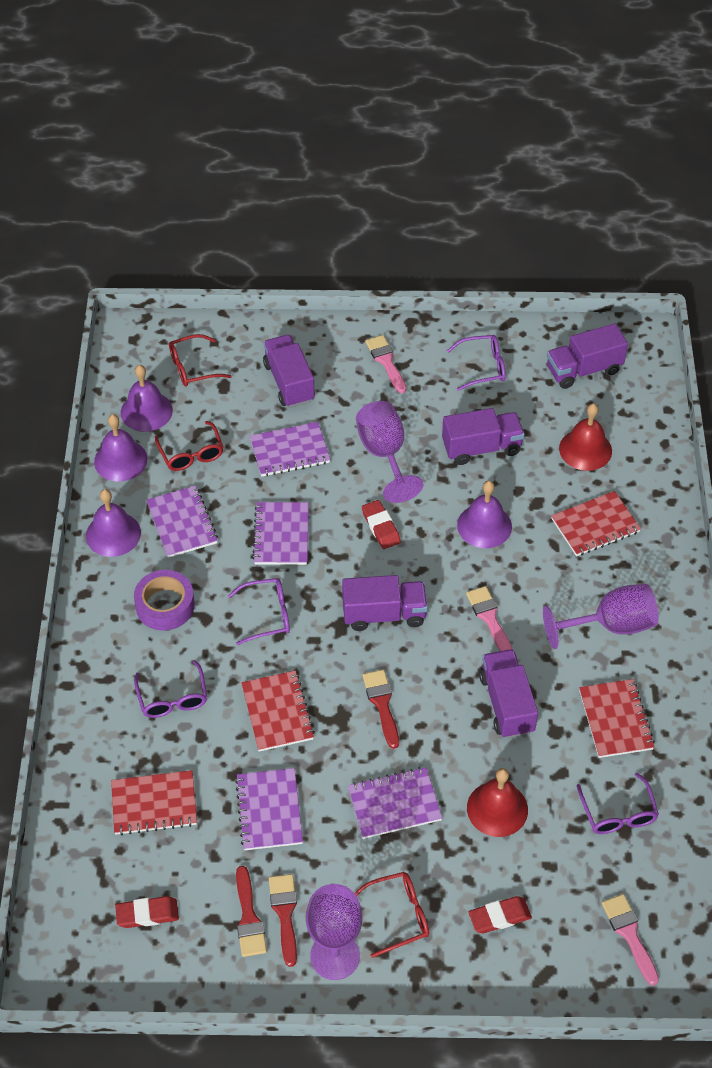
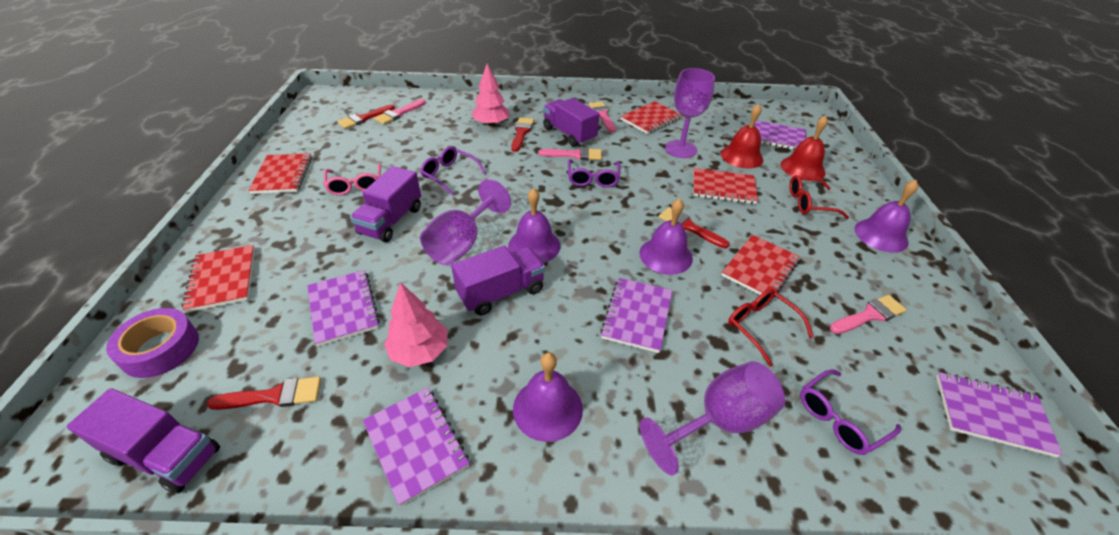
pink brush: [366,335,407,393] [466,586,512,651] [602,894,659,986] = 3 -> [374,99,426,125] [538,147,602,160] [589,101,616,133] [830,295,907,334] = 4
pink glasses: none = 0 -> [324,163,381,195] = 1
pink tree: none = 0 -> [384,282,447,367] [472,64,510,126] = 2
purple glasses: [134,660,207,718] [228,578,290,645] [447,335,506,391] [577,773,659,834] = 4 -> [420,146,486,196] [568,159,620,188] [800,369,901,455] = 3
purple truck: [263,335,315,408] [342,575,428,631] [442,408,525,465] [479,649,538,738] [547,323,628,389] = 5 -> [67,388,220,493] [350,166,421,242] [451,245,545,315] [543,98,599,147] = 4
red brush: [236,866,267,957] [269,874,297,967] [362,670,399,749] = 3 -> [207,377,321,410] [337,104,395,129] [511,117,534,152] [659,207,730,248] = 4
red eraser: [115,896,179,928] [362,500,401,549] [468,896,532,933] = 3 -> none = 0
red glasses: [155,421,224,471] [169,334,232,387] [354,872,429,958] = 3 -> [728,289,813,367] [790,175,849,219] = 2
red notebook: [111,770,197,835] [241,670,315,752] [551,491,641,556] [579,679,655,758] = 4 -> [181,245,255,313] [248,153,312,194] [620,101,682,134] [693,168,758,204] [721,235,800,298] = 5

